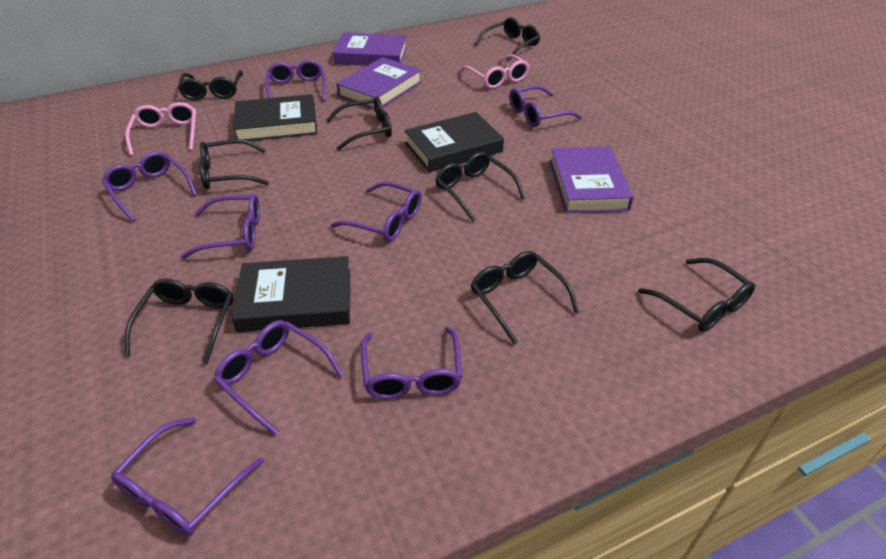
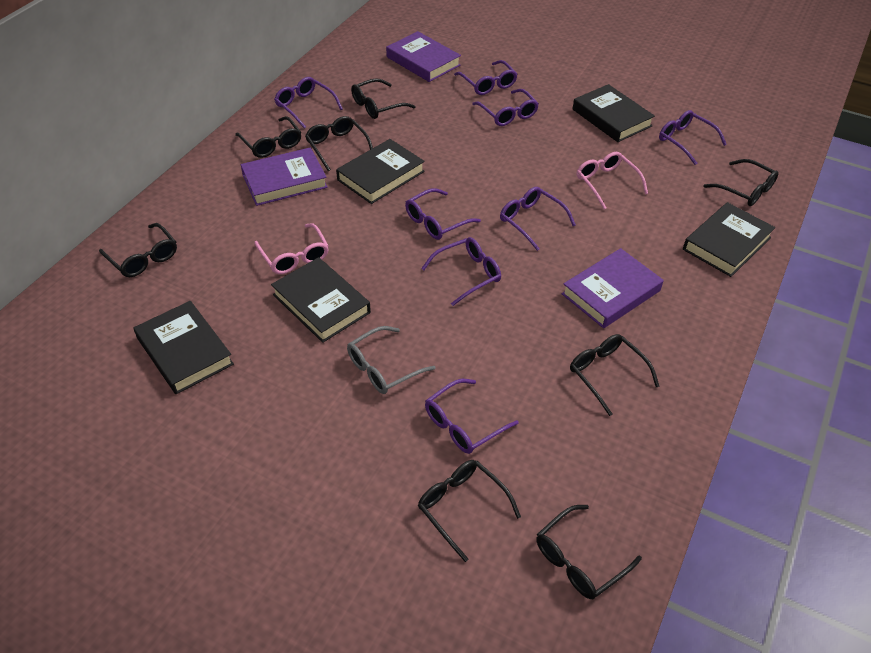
black book: [231,256,350,332] [233,94,317,141] [404,112,504,172] = 3 -> [134,301,234,394] [271,257,371,343] [336,139,425,204] [573,84,655,142] [683,202,775,277] = 5
grey glasses: none = 0 -> [347,326,436,394] = 1

